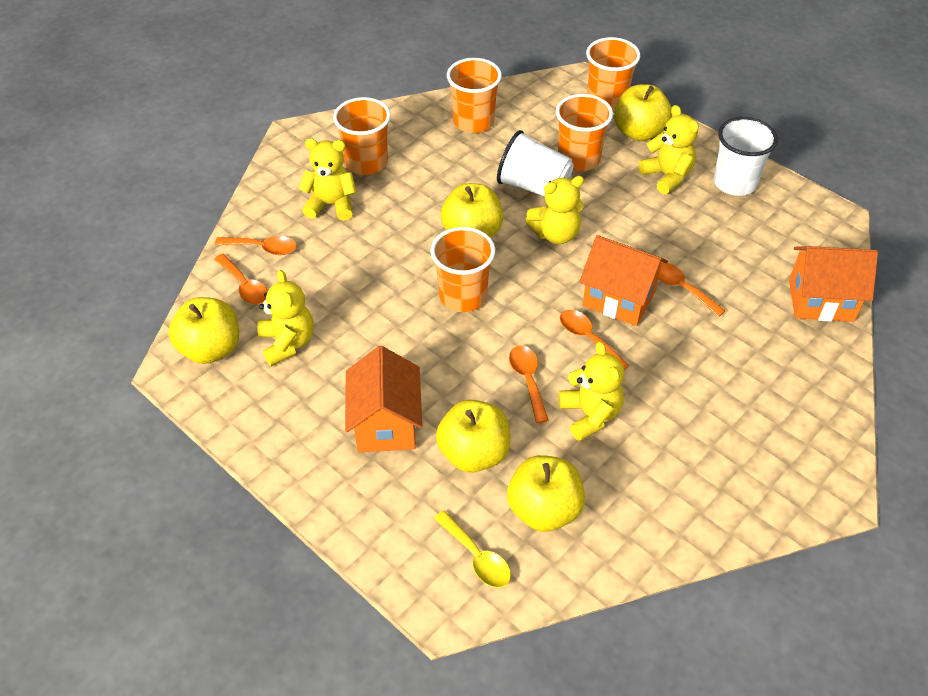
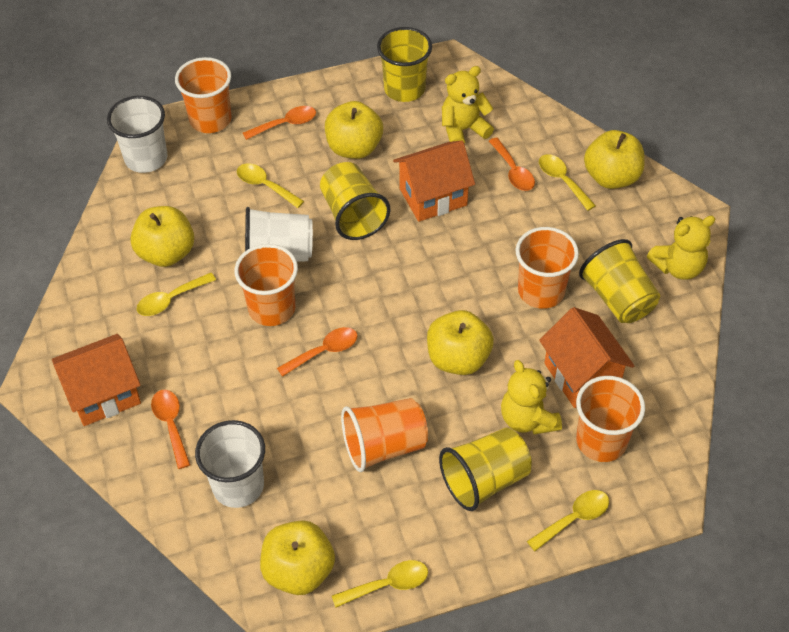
orange spoon: [214,254,268,304] [215,236,296,255] [509,346,549,423] [560,310,629,370] [658,262,725,317] = 5 -> [151,390,190,469] [243,106,316,140] [277,327,358,377] [489,138,535,191] = 4
white cup: [497,130,574,197] [714,117,778,196] = 2 -> [107,96,168,173] [195,420,265,508] [245,207,313,262] = 3
yellow cup: none = 0 -> [320,162,390,240] [377,27,432,102] [439,428,532,511] [579,239,660,323] = 4
yellow spoon: [434,510,511,588] = 1 -> [137,273,216,316] [237,164,304,208] [332,560,428,607] [527,490,609,551] [539,154,596,211] = 5
yellow teddy bear: [257,270,314,366] [298,138,357,221] [525,176,584,244] [559,341,624,441] [639,105,699,194] = 5 -> [442,66,494,144] [501,360,562,435] [647,216,715,280] = 3

